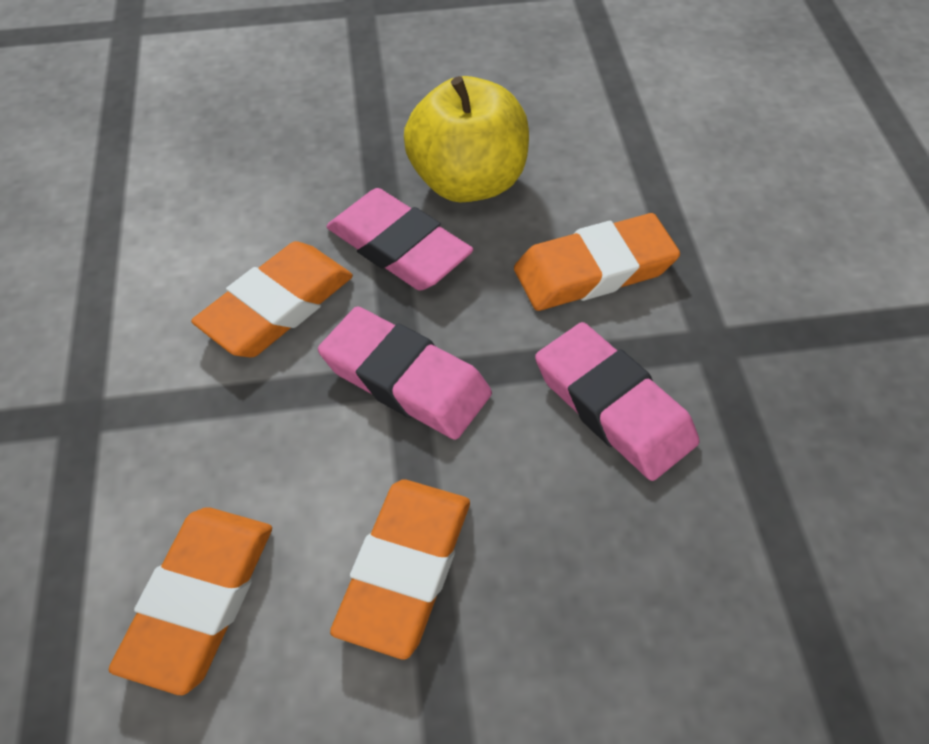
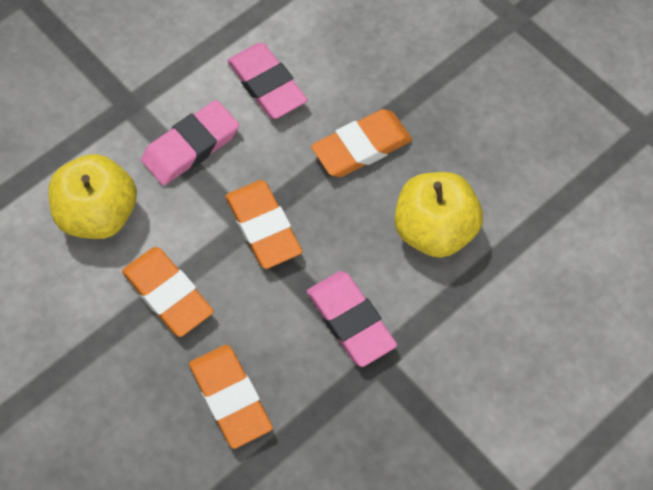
yellow apple: [404,76,529,202] = 1 -> [48,154,137,239] [395,172,483,258] = 2

